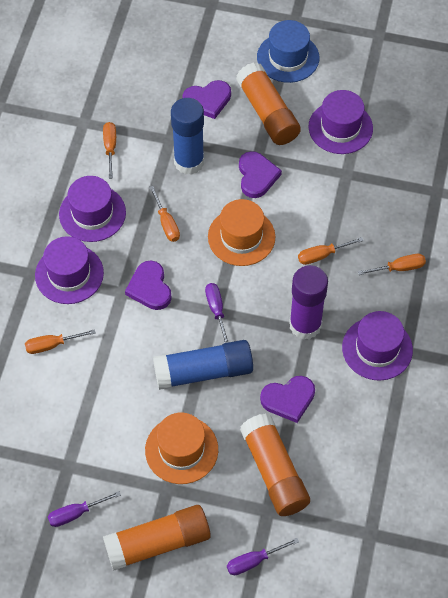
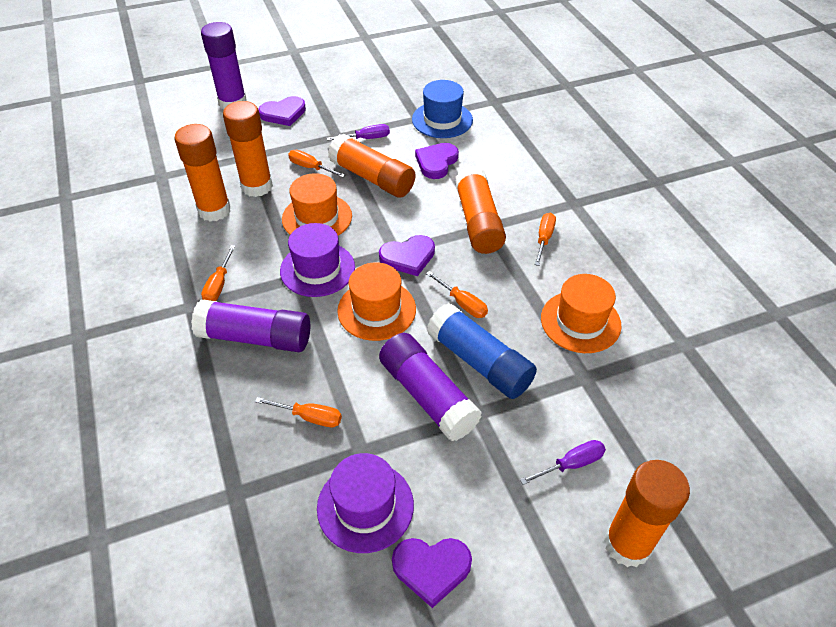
blue glue stick: [153,340,253,390] [171,98,204,175] = 2 -> [427,303,537,399] = 1
orange glue stick: [103,505,211,571] [236,62,301,145] [240,413,310,516] = 3 -> [174,124,231,222] [223,101,273,197] [328,134,415,197] [455,166,506,254] [604,460,690,567] = 5
orange hat: [145,412,218,484] [208,199,276,266] = 2 -> [282,173,352,236] [337,262,416,341] [541,274,621,353] = 3
purple glue stick: [289,265,328,340] = 1 -> [191,299,310,352] [201,22,247,110] [379,333,482,441] = 3
purple hat: [35,236,104,304] [59,176,126,242] [308,90,373,154] [342,311,413,381] = 4 -> [280,223,355,297] [317,453,414,553] = 2
purple screwdriver: [48,491,121,527] [205,283,229,343] [227,538,299,575] = 3 -> [326,124,390,141] [520,440,606,485] = 2

